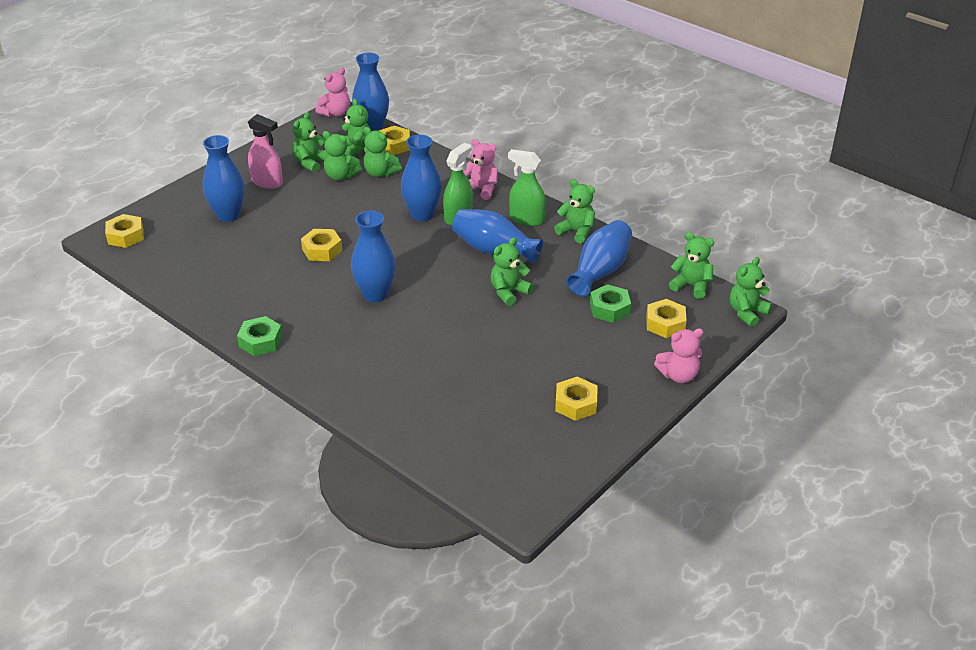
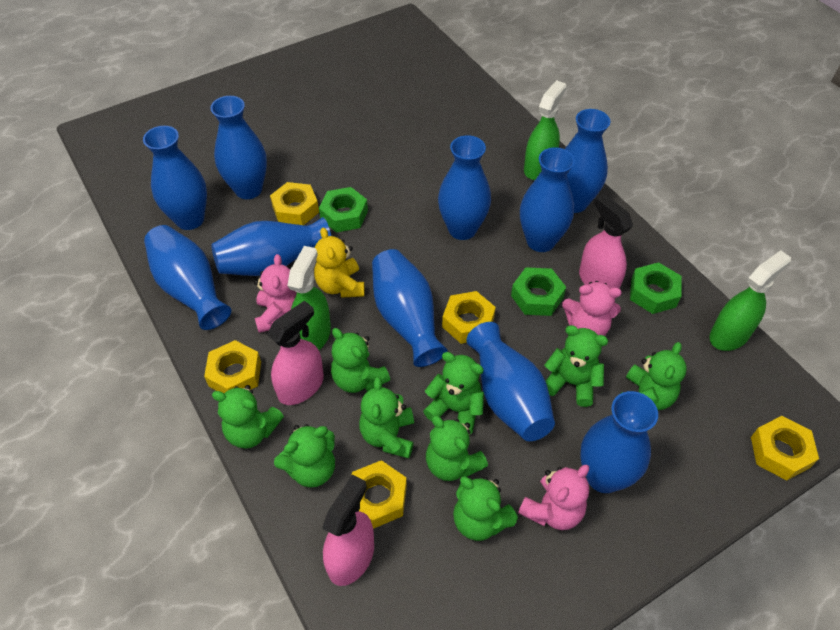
blue vase: [203,135,245,222] [351,211,396,302] [352,53,389,131] [401,135,442,221] [452,209,543,264] [566,220,632,296] = 6 -> [143,126,207,230] [144,225,231,330] [210,96,267,199] [211,217,331,276] [372,249,448,367] [438,135,491,240] [466,322,555,441] [520,147,575,252] [565,109,610,213] [580,391,658,493] = 10
green nut: [237,316,283,356] [590,284,631,323] = 2 -> [319,187,368,233] [511,267,566,316] [630,262,682,314] = 3
green spray bottle: [443,143,473,225] [508,149,546,226] = 2 -> [287,246,331,350] [524,80,566,180] [710,251,791,351] = 3
green teddy bear: [292,112,325,172] [322,131,362,180] [342,98,371,156] [363,127,402,177] [491,237,533,306] [554,179,595,243] [669,232,714,299] [730,257,772,327] = 8 -> [212,385,284,448] [274,424,335,487] [331,328,390,393] [359,377,414,458] [423,352,484,434] [426,416,488,481] [453,476,518,541] [544,325,608,407] [620,342,687,410] = 9
pink spray bottle: [248,114,283,189] = 1 -> [267,301,324,405] [322,475,374,586] [579,194,633,289] = 3
yellow teddy bear: none = 0 -> [314,227,365,298] = 1

